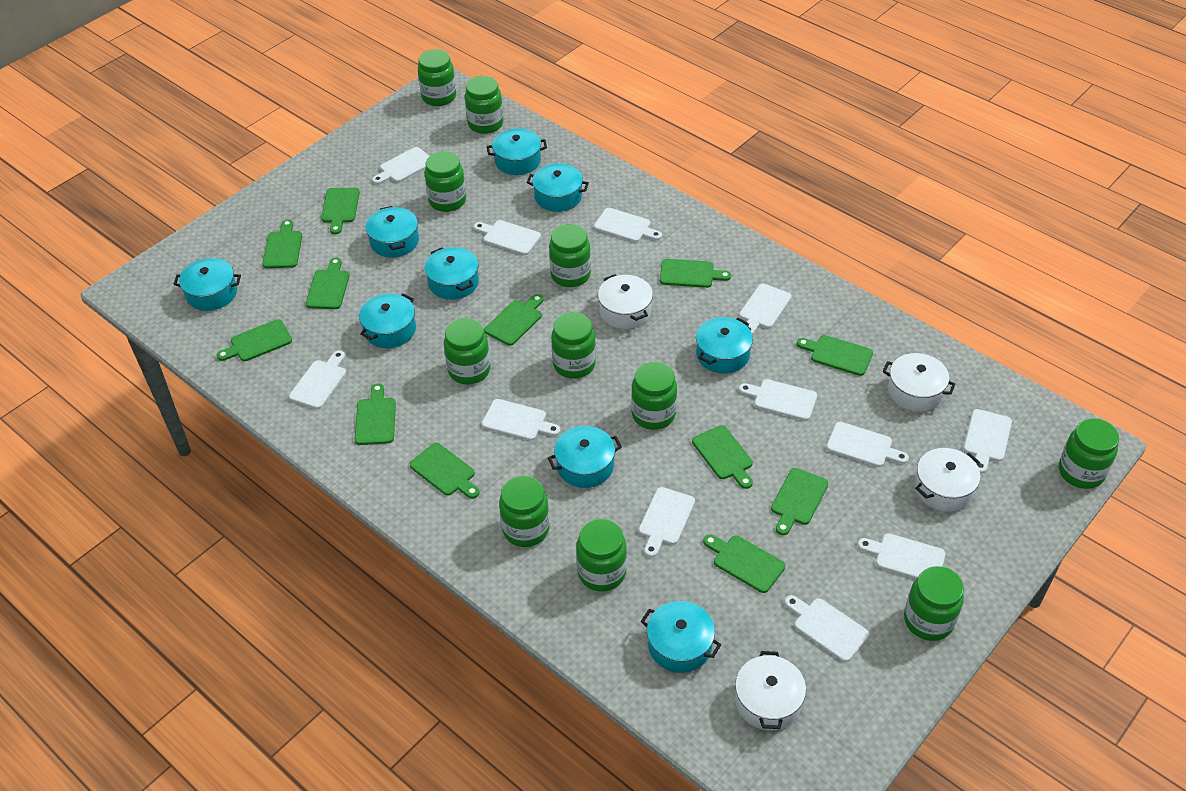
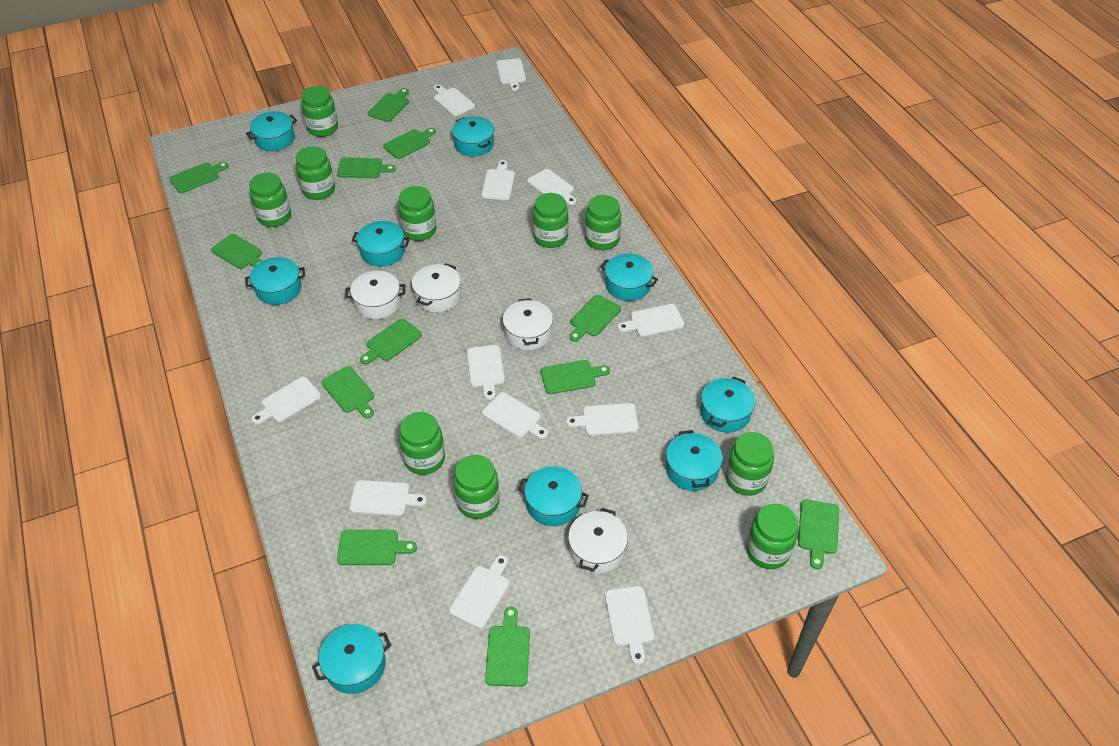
green jar: [418,49,456,106] [425,151,466,212] [444,318,490,385] [465,76,503,134] [499,476,550,547] [549,224,591,287] [551,312,596,379] [576,519,627,592] [631,362,677,430] [904,566,964,641] [1059,418,1119,489] = 11 -> [249,173,291,227] [296,146,335,200] [301,86,338,137] [398,186,437,241] [399,412,445,475] [453,455,500,519] [533,193,569,248] [585,195,621,250] [726,432,774,496] [746,504,798,569] = 10

